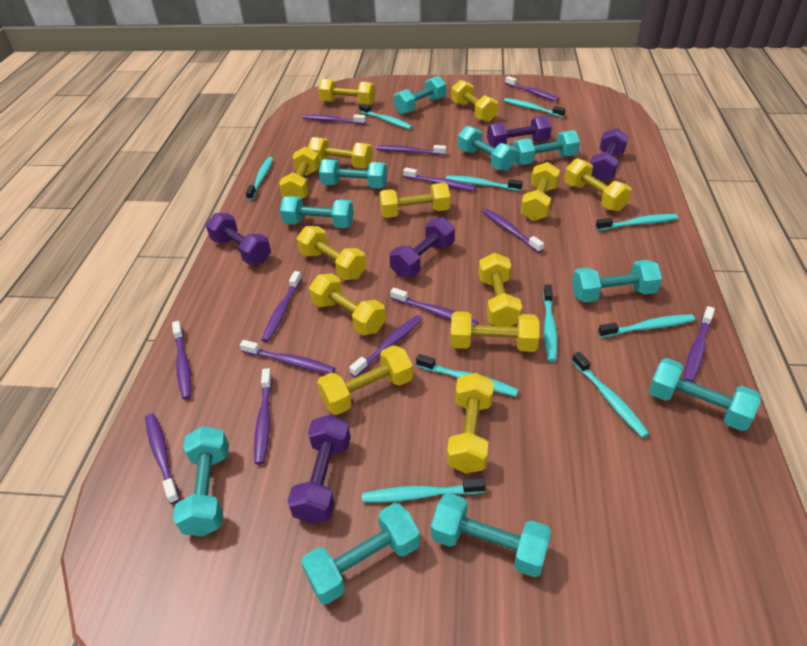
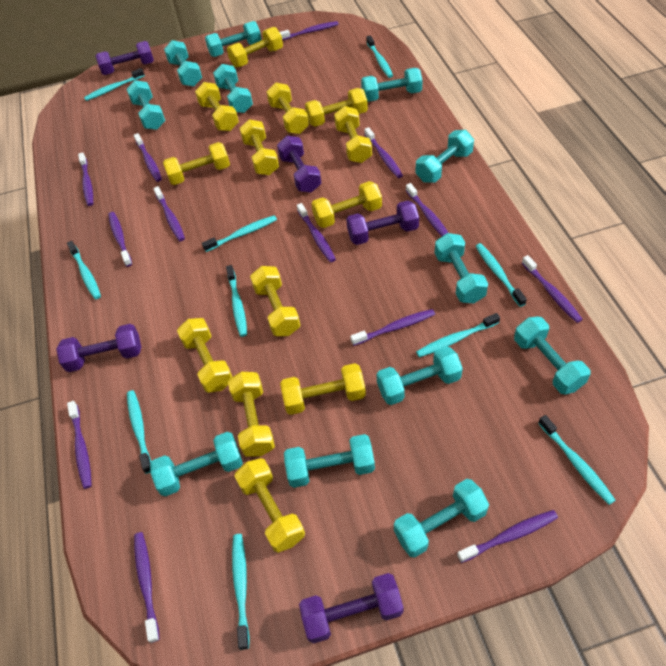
turquoise dumbbell: [173,426,229,536] [280,196,354,228] [301,503,420,604] [319,159,387,189] [394,75,446,115] [431,493,552,577] [458,126,517,171] [513,130,580,165] [572,260,662,302] [649,358,761,431] = 10 -> [126,80,165,130] [150,432,243,496] [164,40,202,86] [205,21,262,57] [213,64,253,113] [284,434,375,488] [361,68,422,102] [376,346,463,405] [394,479,489,558] [415,130,474,183] [435,233,488,304] [514,316,591,395] = 12

